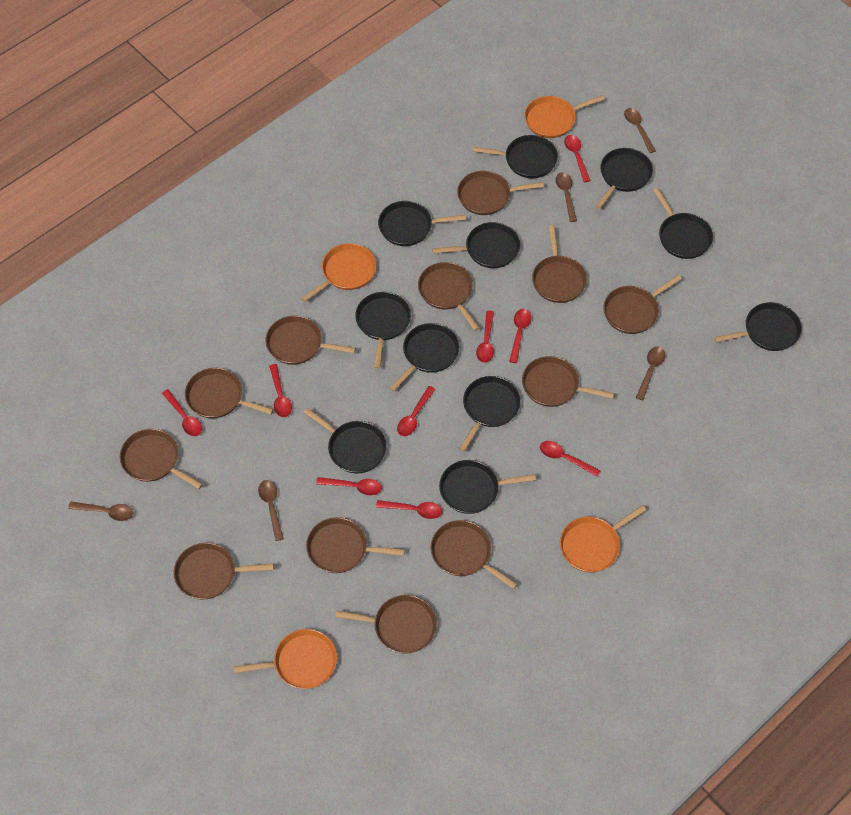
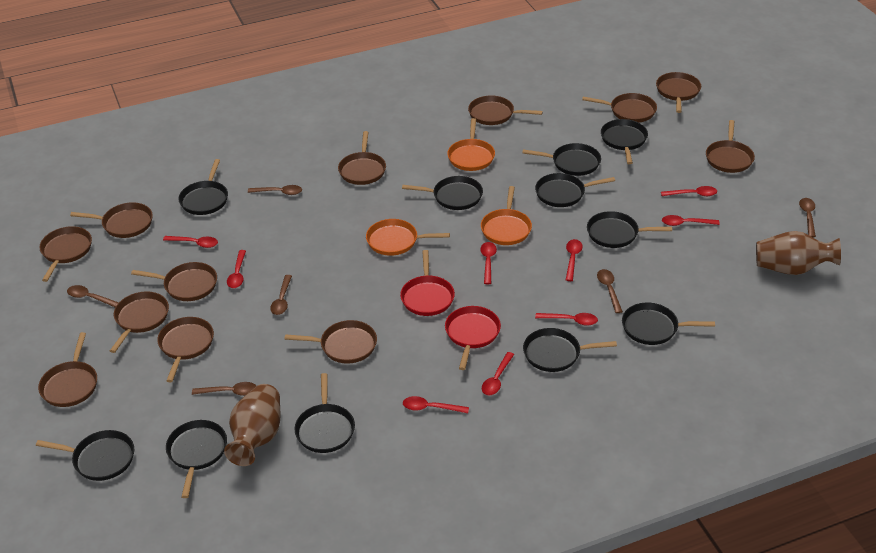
brown spoon: [68,502,133,521] [258,480,284,541] [556,172,577,222] [624,108,656,153] [636,346,665,400] = 5 -> [67,285,119,307] [192,382,256,396] [248,185,302,195] [270,275,292,315] [597,269,623,313] [799,198,816,237] = 6
brown vase: none = 0 -> [224,384,280,466] [756,231,841,275] = 2
orange pan: [234,629,337,689] [301,243,376,302] [524,95,605,138] [560,505,646,572] = 4 -> [366,219,450,256] [447,118,495,171] [481,186,532,245] = 3
red pan: none = 0 -> [400,250,455,316] [445,306,501,370] = 2

